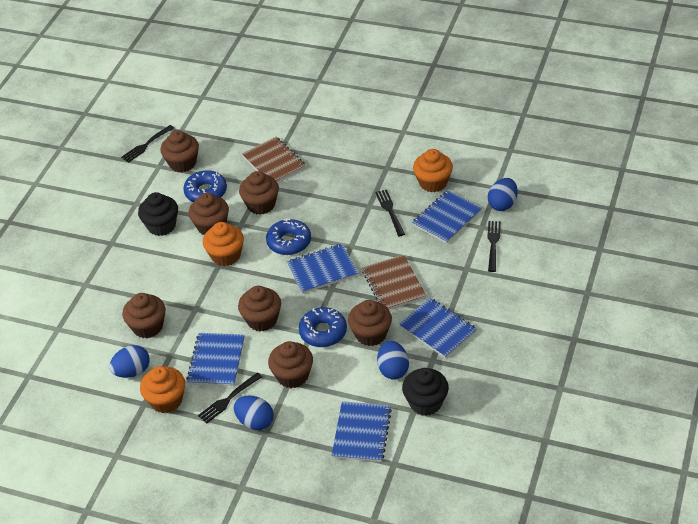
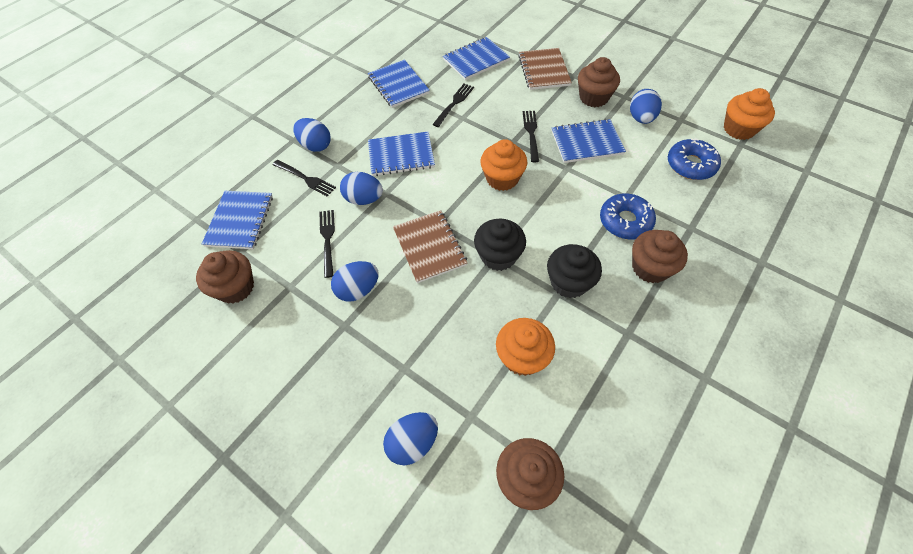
blue donut: [183,170,227,202] [266,218,311,255] [299,307,347,347] = 3 -> [600,193,656,239] [668,138,721,180] = 2
blue egg: [109,345,150,378] [234,395,274,430] [377,340,409,380] [488,178,518,211] = 4 -> [293,118,331,152] [331,261,379,302] [340,172,383,205] [383,412,438,465] [630,89,662,124] = 5
brown cupcake: [122,293,166,338] [161,130,199,173] [189,193,229,235] [238,286,281,331] [239,171,279,215] [268,341,313,388] [348,300,392,346] = 7 -> [196,250,254,304] [496,438,564,510] [578,57,620,107] [632,230,688,283] = 4

